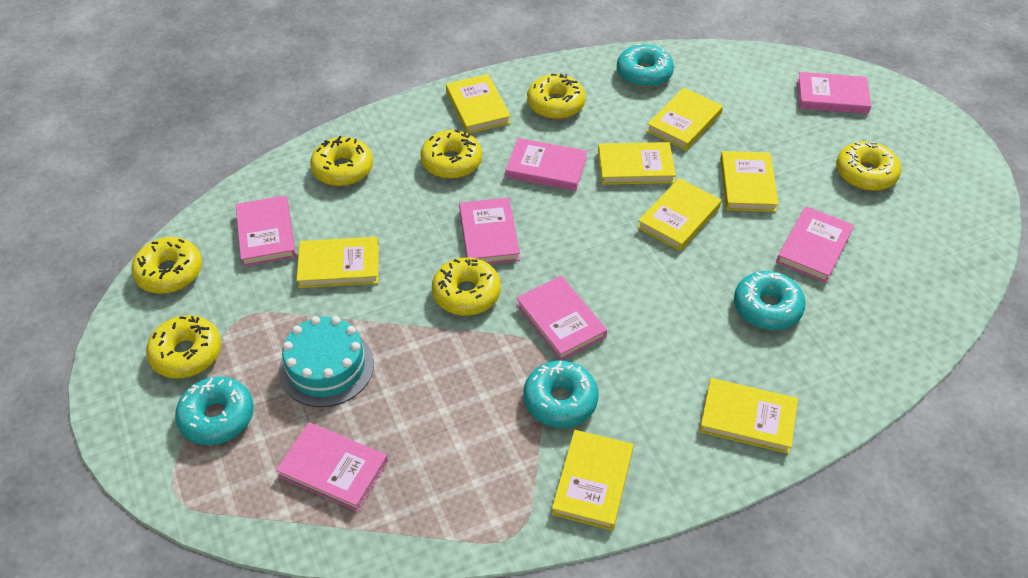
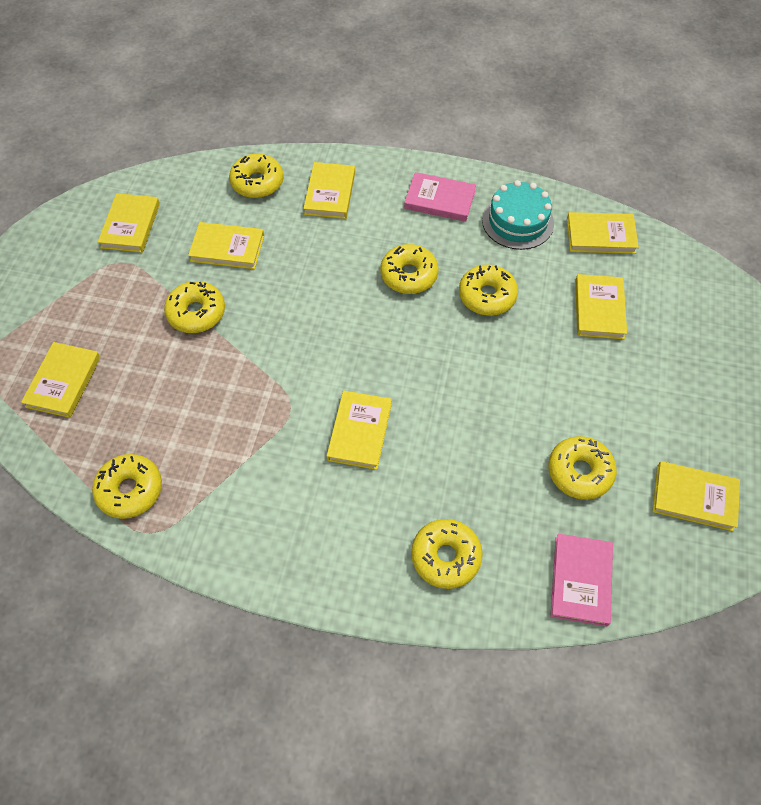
pink book: [236,196,296,267] [276,423,388,512] [459,198,520,264] [506,138,587,191] [516,276,607,361] [776,206,854,283] [797,72,871,114] = 7 -> [404,172,476,222] [550,534,613,627] = 2
turquoise donut: [175,376,254,445] [523,360,598,428] [617,44,674,88] [734,271,806,330] = 4 -> none = 0

